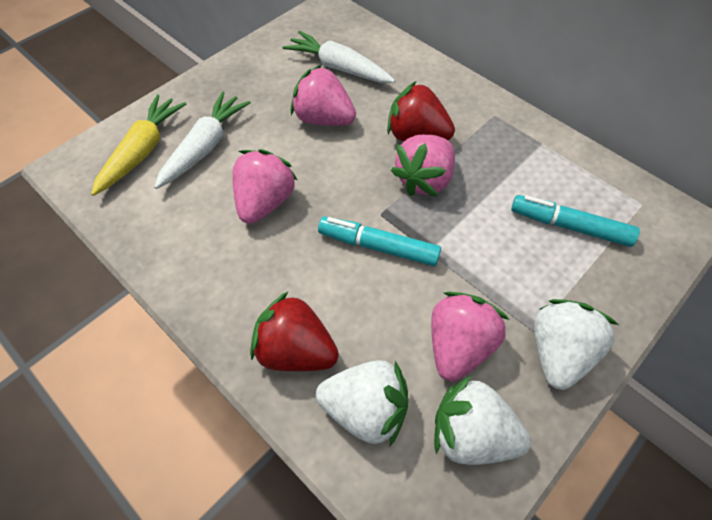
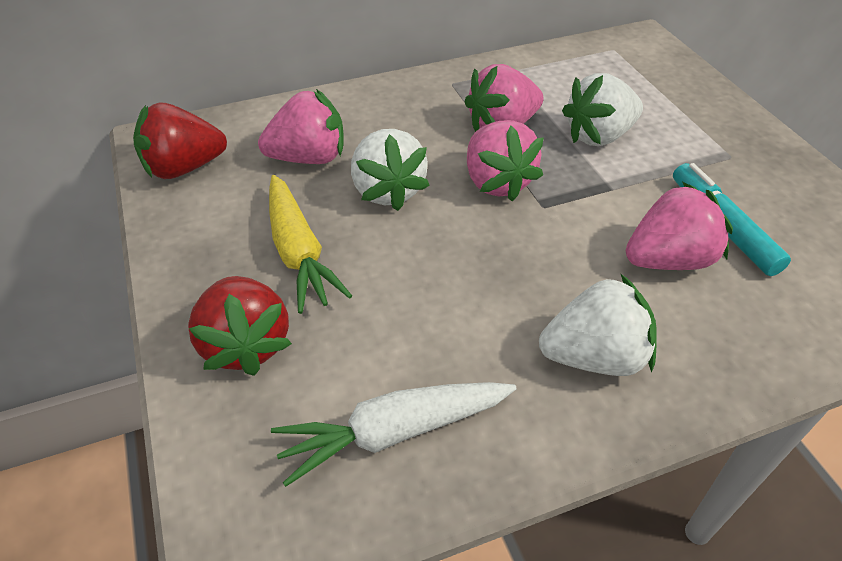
turquoise marker: [318,217,441,266] [511,195,640,247] = 2 -> [673,163,791,276] = 1
white carrot: [154,92,251,189] [282,31,395,83] = 2 -> [271,382,517,487] = 1

